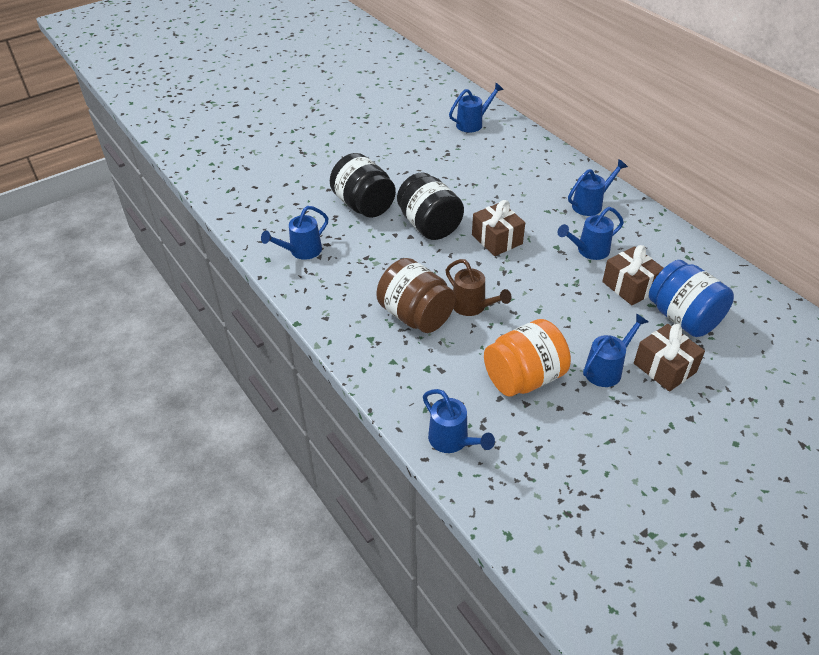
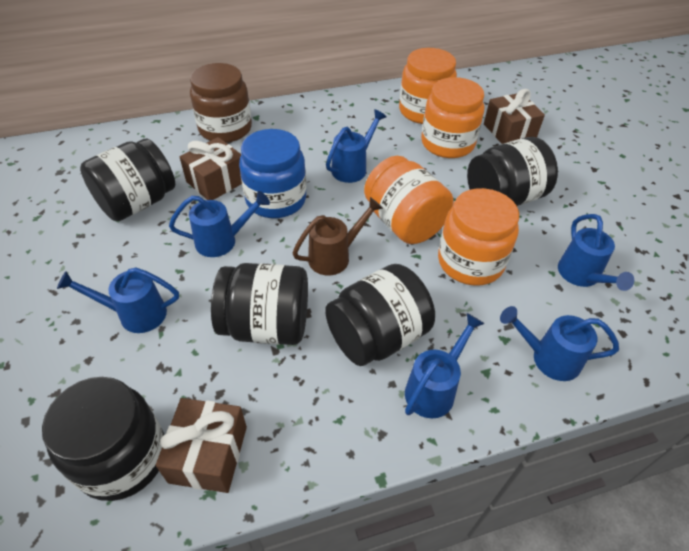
black jar: [330,153,396,218] [397,172,464,240] = 2 -> [42,377,164,501] [80,139,175,221] [211,263,308,345] [325,264,435,366] [467,137,558,206] = 5
orange jar: [484,319,571,397] = 1 -> [364,156,454,244] [399,48,457,124] [421,77,484,158] [438,188,519,286] = 4

